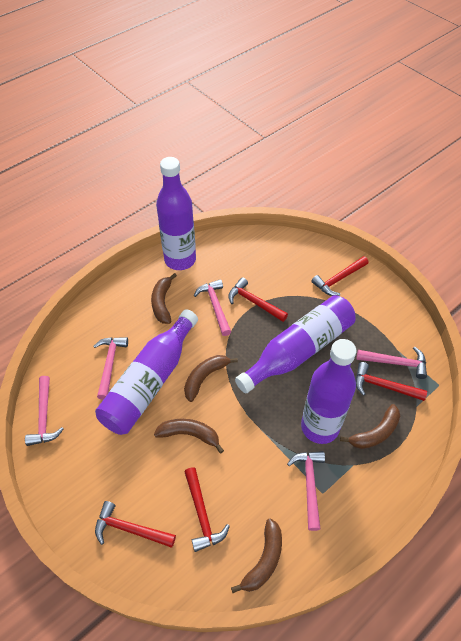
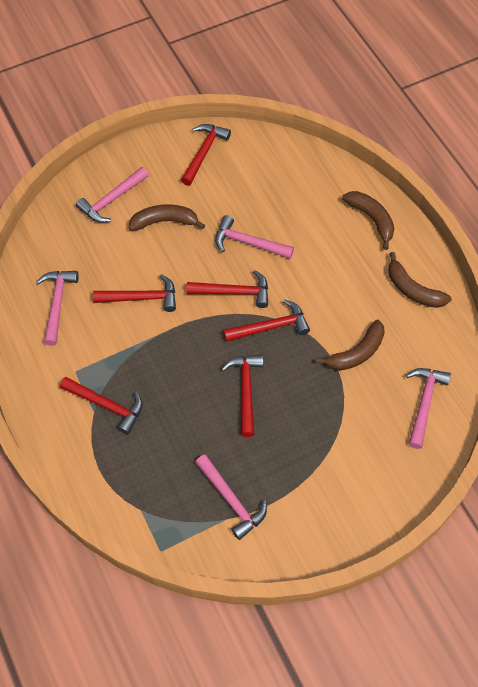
brown banana: [151,273,177,324] [154,419,224,453] [184,355,238,402] [231,518,282,593] [340,404,400,449] = 5 -> [129,204,205,231] [315,320,385,371] [342,191,395,250] [388,252,451,308] = 4
purple bottle: [95,309,198,435] [156,157,196,270] [235,295,356,393] [301,339,357,444] = 4 -> none = 0
red hammer: [95,501,176,548] [184,467,230,552] [228,277,288,322] [311,256,369,296] [355,362,427,401] = 5 -> [60,377,143,434] [93,274,176,312] [181,124,231,186] [186,270,268,308] [221,355,263,437] [223,299,310,342] = 6

